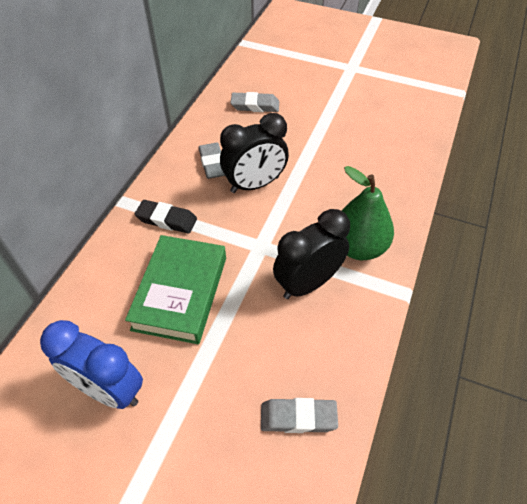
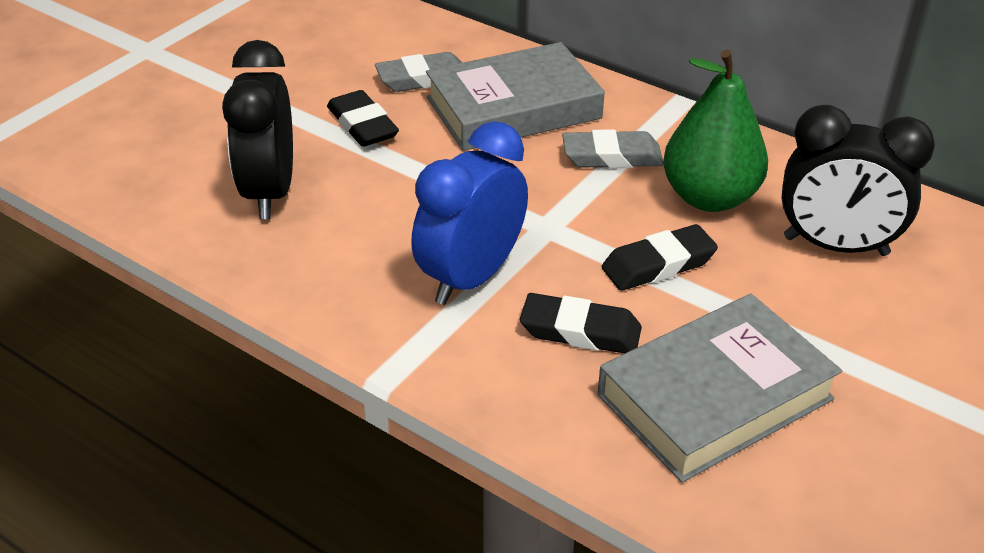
black eraser: [135,200,197,234] = 1 -> [327,90,399,147] [520,293,642,353] [602,224,718,291] = 3
green book: [125,235,226,344] = 1 -> none = 0
grey book: none = 0 -> [426,42,605,151] [598,294,842,483] = 2
grey eraser: [198,143,225,179] [230,92,279,112] [261,398,338,433] = 3 -> [375,52,462,92] [562,129,664,168] = 2

